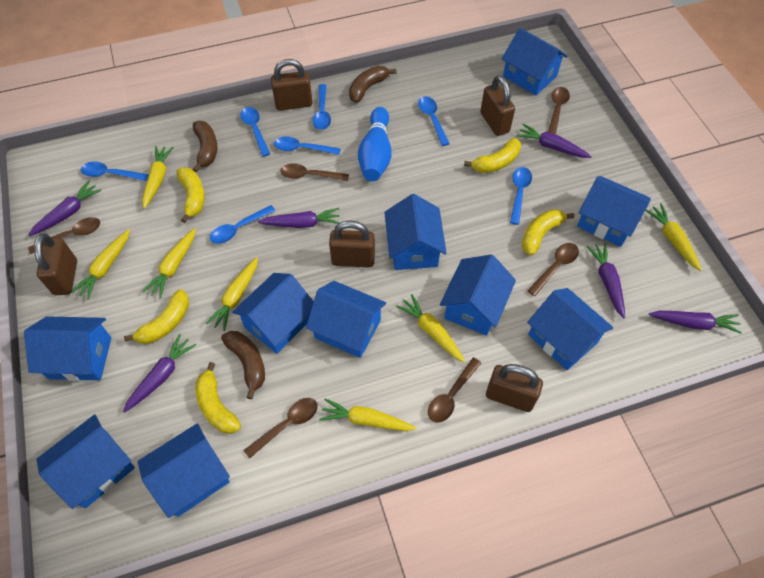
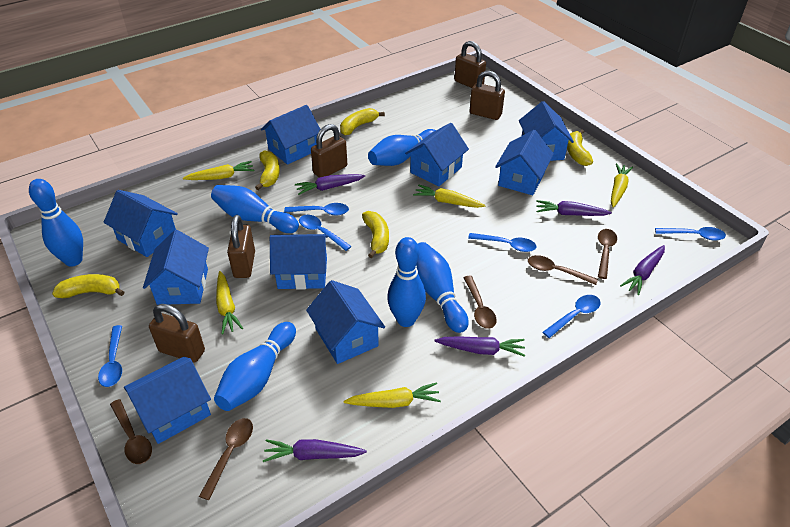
blue bowling pin: [358,107,392,181] = 1 -> [29,179,83,267] [211,185,299,233] [214,322,296,411] [368,129,436,166] [387,237,426,327] [416,242,468,333] = 6
blue house: [24,316,111,381] [36,414,135,509] [137,423,230,518] [232,273,314,354] [306,281,386,358] [384,194,447,270] [440,254,516,336] [502,28,568,95] [527,288,613,370] [577,176,651,247] = 10 -> [103,190,178,257] [124,357,211,444] [143,230,209,305] [261,105,320,165] [270,234,328,290] [306,280,385,364] [405,123,469,186] [495,130,554,195] [519,101,574,161] = 9
blue spoon: [81,162,149,181] [210,205,276,244] [240,107,270,157] [274,136,341,155] [313,84,331,130] [418,96,450,146] [510,167,532,225] = 7 -> [98,325,122,387] [284,203,349,215] [299,215,352,251] [468,233,536,252] [543,295,601,338] [655,227,726,241] = 6
brown banana: [193,121,217,172] [221,331,265,400] [349,66,396,103] = 3 -> none = 0
brown spoon: [28,217,100,254] [244,398,318,458] [280,163,349,181] [428,357,481,423] [527,243,579,296] [548,87,570,134] = 6 -> [110,399,152,464] [199,418,253,500] [463,276,497,329] [528,255,598,285] [598,229,617,279] = 5
purple carrot: [28,180,102,236] [123,334,196,413] [258,208,340,228] [517,124,592,158] [586,243,625,318] [649,311,742,334] = 6 -> [263,439,367,462] [295,174,365,195] [435,337,525,357] [536,200,612,216] [620,245,665,295] = 5
yellow carrot: [71,230,130,300] [142,146,174,209] [142,228,196,299] [205,257,258,331] [319,398,417,431] [396,294,465,363] [645,204,702,271] = 7 -> [183,161,254,180] [216,271,243,334] [343,382,441,408] [413,184,486,208] [611,163,633,207] = 5

